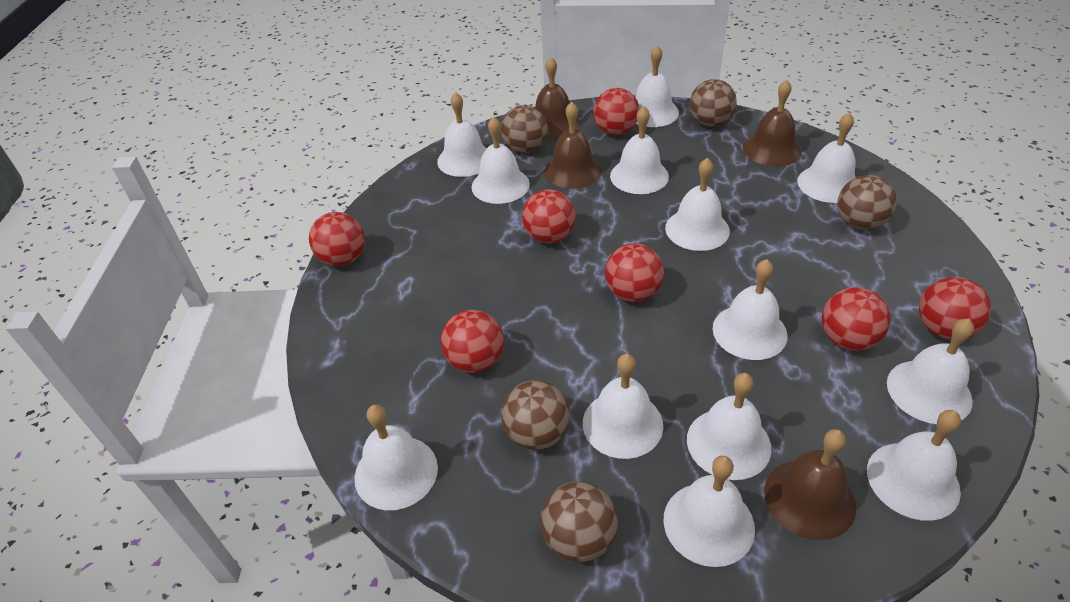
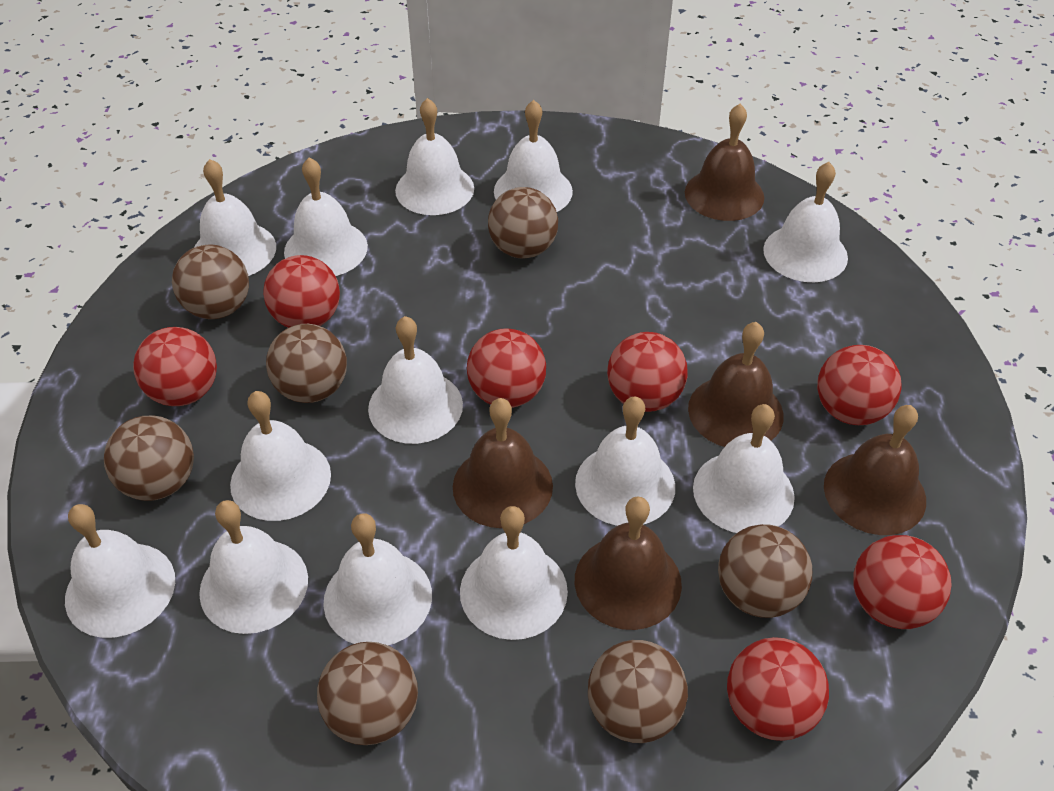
brown ball: [501,105,548,153] [501,380,570,450] [540,481,618,562] [690,79,737,127] [837,175,897,230] = 5 -> [104,416,194,501] [172,245,249,319] [266,324,347,403] [317,642,418,745] [488,187,558,258] [588,640,688,743] [718,524,812,618] = 7
brown bell: [535,57,580,139] [544,102,602,189] [743,80,802,166] [764,429,856,540] = 4 -> [453,398,553,528] [575,497,682,630] [685,104,764,221] [688,322,784,447] [824,405,926,535] = 5

